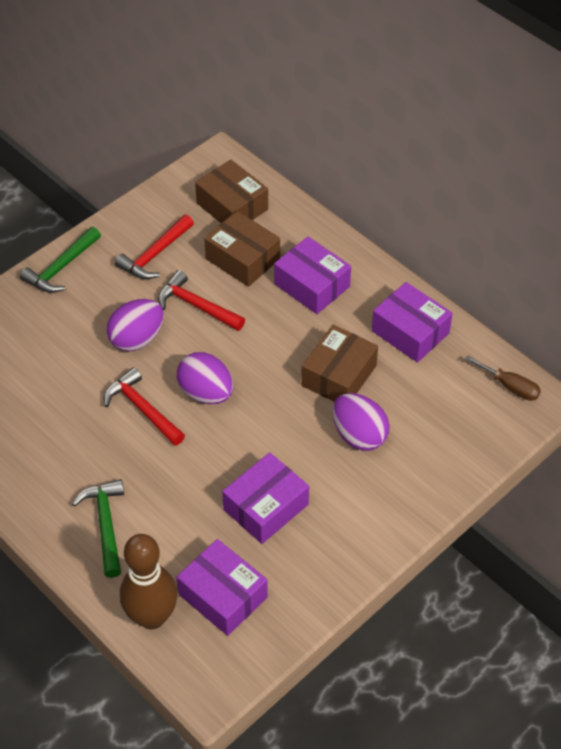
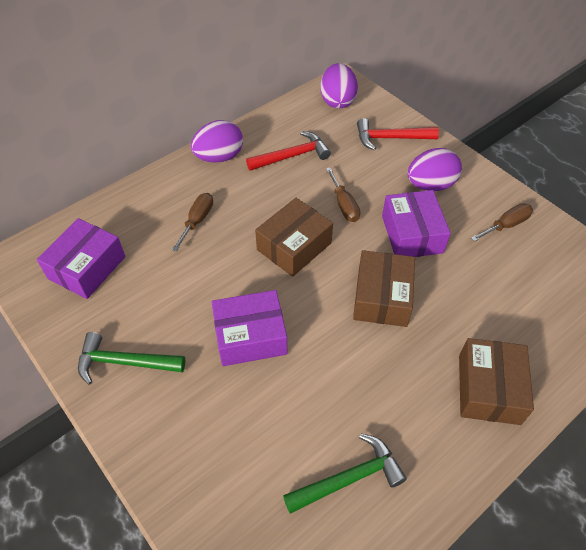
brown bowling pin: [120,534,177,629] = 1 -> none = 0
brown screwdriver: [465,355,541,401] = 1 -> [172,193,213,251] [326,167,360,222] [471,203,533,242] = 3
purple box: [176,539,268,636] [222,452,309,544] [274,237,351,314] [372,282,453,363] = 4 -> [37,218,125,299] [212,290,287,366] [382,190,451,257] = 3
red hammer: [104,367,185,446] [115,214,194,279] [158,270,245,331] = 3 -> [246,131,331,171] [357,118,439,151] = 2

